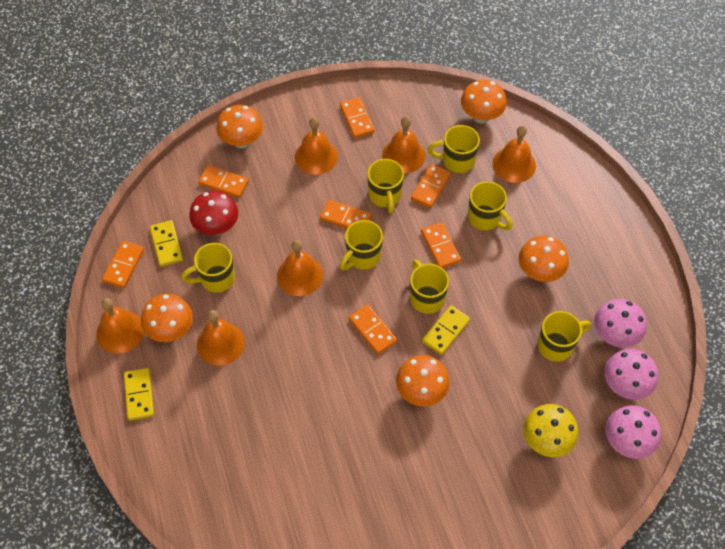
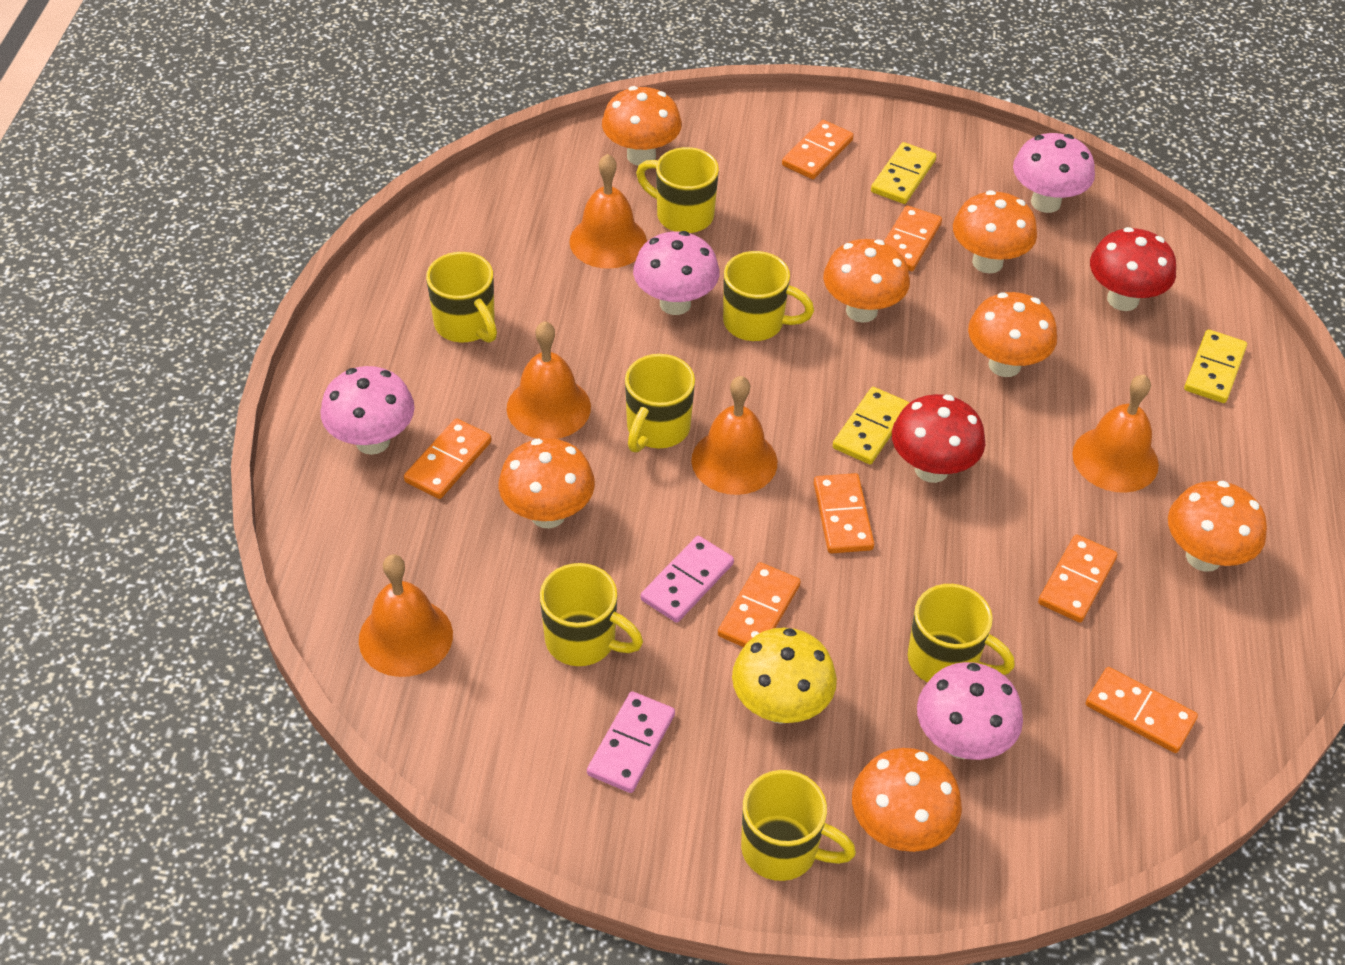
orange bell: [97,298,144,354] [197,310,245,366] [277,240,323,296] [295,117,338,175] [382,116,425,174] [493,125,536,183] = 6 -> [359,554,453,677] [507,321,591,439] [569,154,647,269] [691,376,777,495] [1072,374,1159,493] = 5
orange mushroom: [141,294,193,342] [216,105,263,149] [396,355,450,406] [461,80,507,123] [519,236,569,282] = 5 -> [499,438,595,529] [602,86,682,166] [823,239,910,323] [852,748,962,852] [953,190,1037,273] [968,292,1057,377] [1168,481,1267,572] = 7
pink domino: none = 0 -> [587,691,675,793] [641,536,734,623] = 2
pink mushroom: [594,299,647,348] [604,349,658,400] [606,405,661,459] = 3 -> [320,366,415,455] [633,231,720,315] [917,662,1023,760] [1013,133,1095,213] = 4
red mushroom: [189,191,238,235] = 1 -> [892,394,985,483] [1090,227,1176,311] = 2

